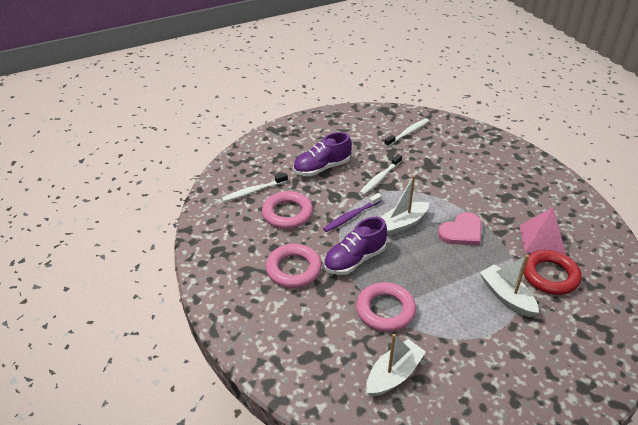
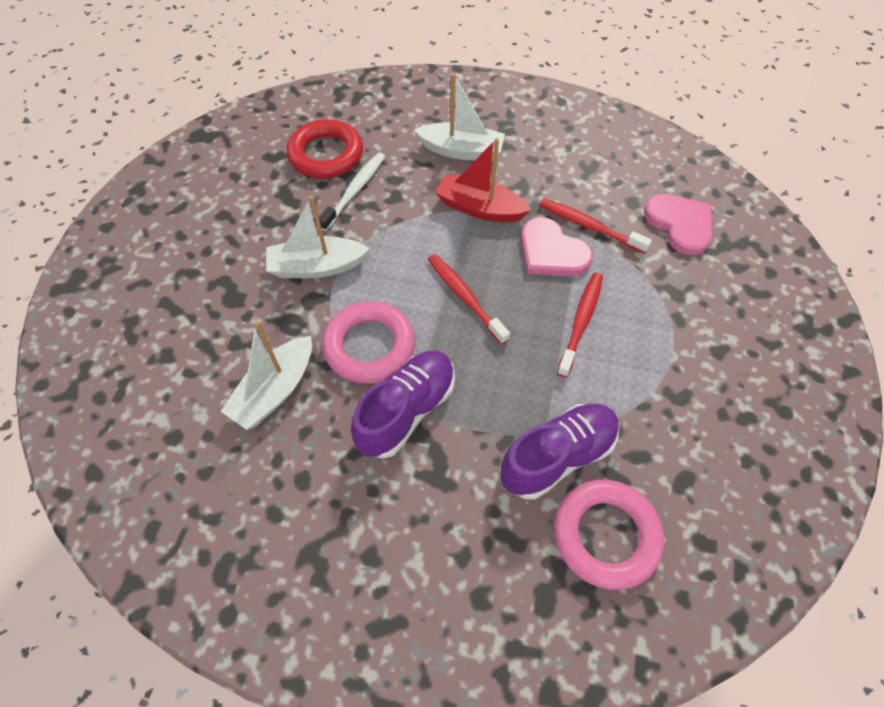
pink heart: [438,212,482,246] = 1 -> [521,217,593,276] [644,194,712,255] = 2
pink pyramid: [519,207,566,255] = 1 -> none = 0
pink ring: [262,191,313,229] [266,244,322,288] [356,282,416,332] = 3 -> [322,301,415,384] [554,480,664,590] = 2
purple toothbrush: [323,193,382,232] = 1 -> none = 0
red boat: none = 0 -> [435,138,531,222] = 1
red toothbrush: none = 0 -> [428,254,510,345] [539,199,652,254] [557,273,603,377] = 3
white toothbrush: [222,173,288,202] [359,154,402,195] [384,119,429,147] = 3 -> [319,153,385,231] = 1

